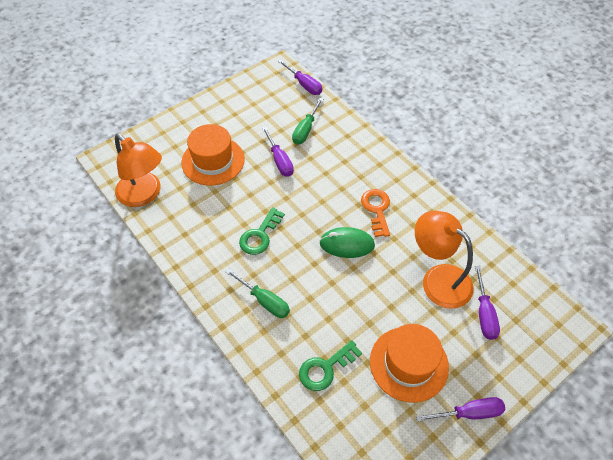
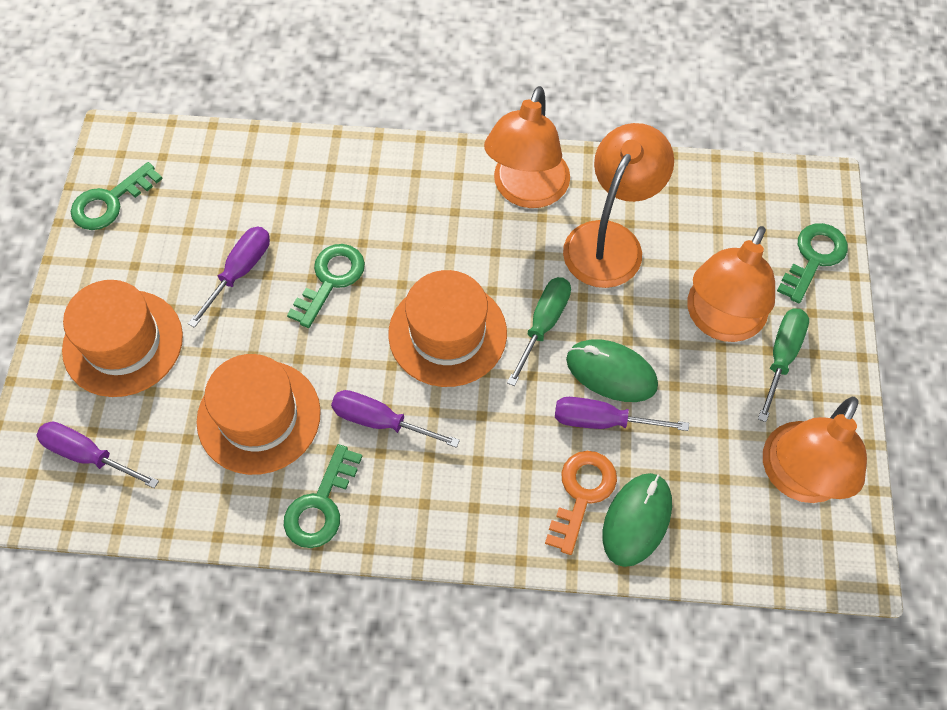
green key: [239,207,285,255] [299,340,362,391] = 2 -> [71,162,163,230] [284,444,363,548] [287,244,365,328] [777,223,848,304] = 4
green mouse: [319,227,375,258] = 1 -> [566,339,658,402] [603,473,672,567] = 2
orange hat: [181,124,245,186] [370,324,449,403] = 2 -> [62,280,183,397] [196,354,321,475] [388,270,507,387] = 3
orange lamp: [115,134,162,207] [415,211,474,309] = 2 -> [484,86,570,208] [563,123,674,288] [687,226,775,342] [763,397,867,503] = 4

